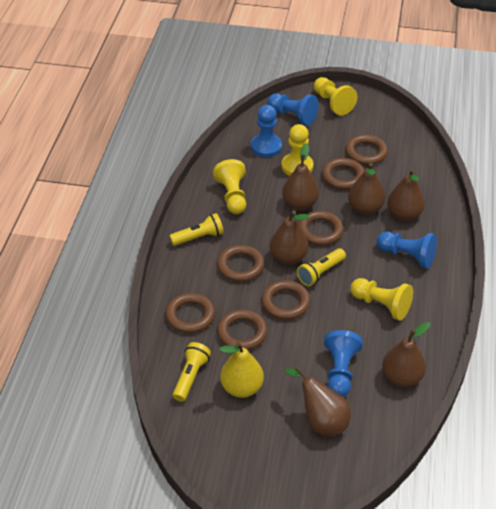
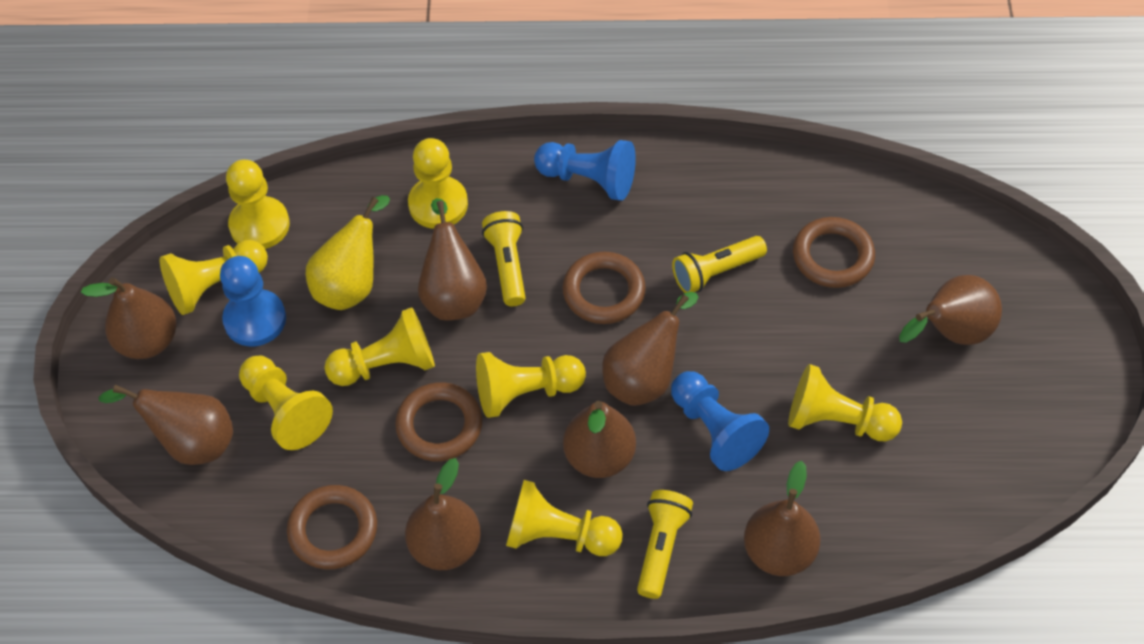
blue pawn: [251,105,282,157] [267,94,318,126] [324,330,363,397] [377,231,437,269] = 4 -> [220,256,286,346] [534,140,636,201] [671,371,769,471] = 3
brown pear: [270,211,310,265] [282,144,319,210] [285,367,351,437] [348,163,385,215] [382,322,430,387] [387,169,425,221] = 6 -> [81,277,177,359] [98,385,233,465] [405,458,481,570] [418,198,487,320] [563,401,636,478] [603,292,698,406] [744,461,820,576] [899,275,1002,345] = 8
brown ring: [165,293,215,333] [217,245,264,282] [217,309,267,350] [261,280,310,320] [298,211,344,246] [322,158,364,190] [345,135,388,165] = 7 -> [287,485,377,569] [395,382,482,461] [562,252,646,324] [793,217,875,288] = 4
yellow pawn: [213,159,246,214] [281,124,313,176] [314,77,357,115] [350,278,413,321] = 4 -> [160,240,268,315] [226,160,290,249] [239,356,333,450] [324,307,435,386] [408,138,468,229] [476,352,586,418] [506,480,623,556] [788,364,902,441] = 8

